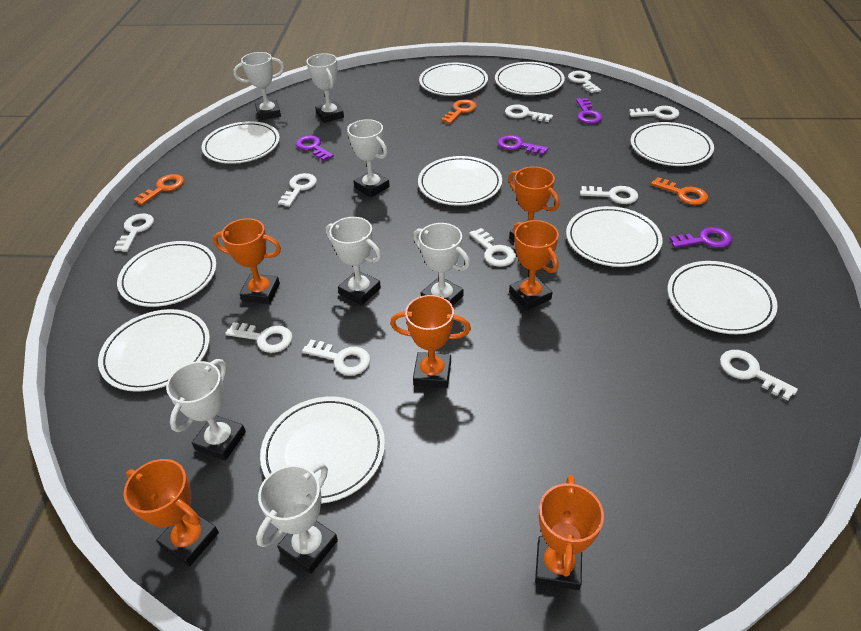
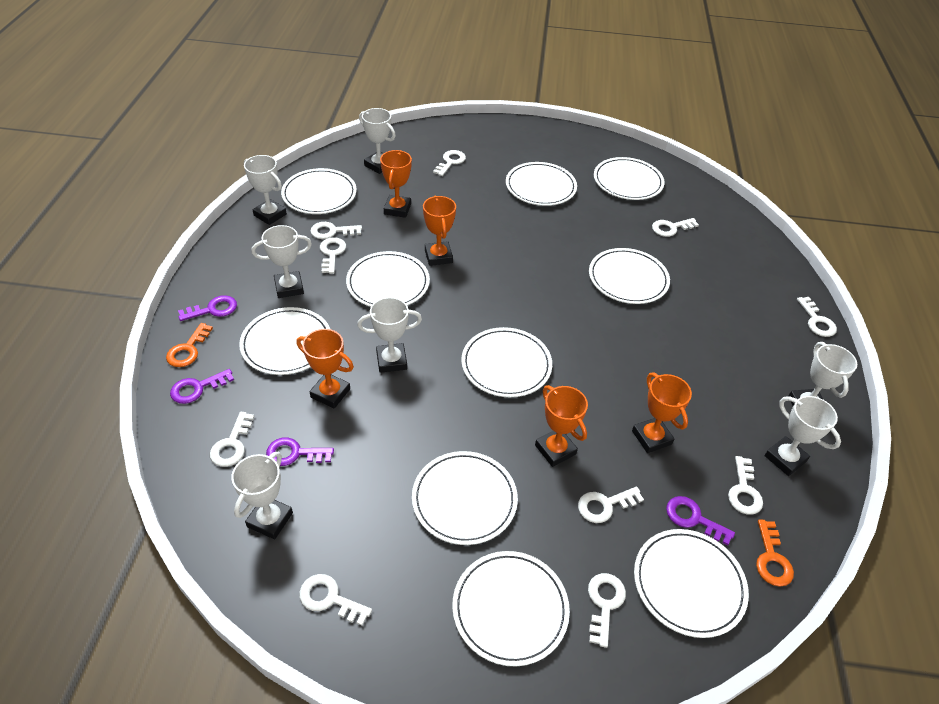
orange key: [134,174,184,205] [441,99,477,124] [651,177,708,205] = 3 -> [166,323,213,367] [756,520,794,587] = 2
orange trophy: [124,459,219,567] [213,218,281,304] [390,295,471,388] [508,167,559,242] [509,220,559,310] [535,475,604,590] = 6 -> [296,329,354,408] [380,150,412,218] [423,196,456,266] [535,385,588,467] [632,373,692,453] = 5

